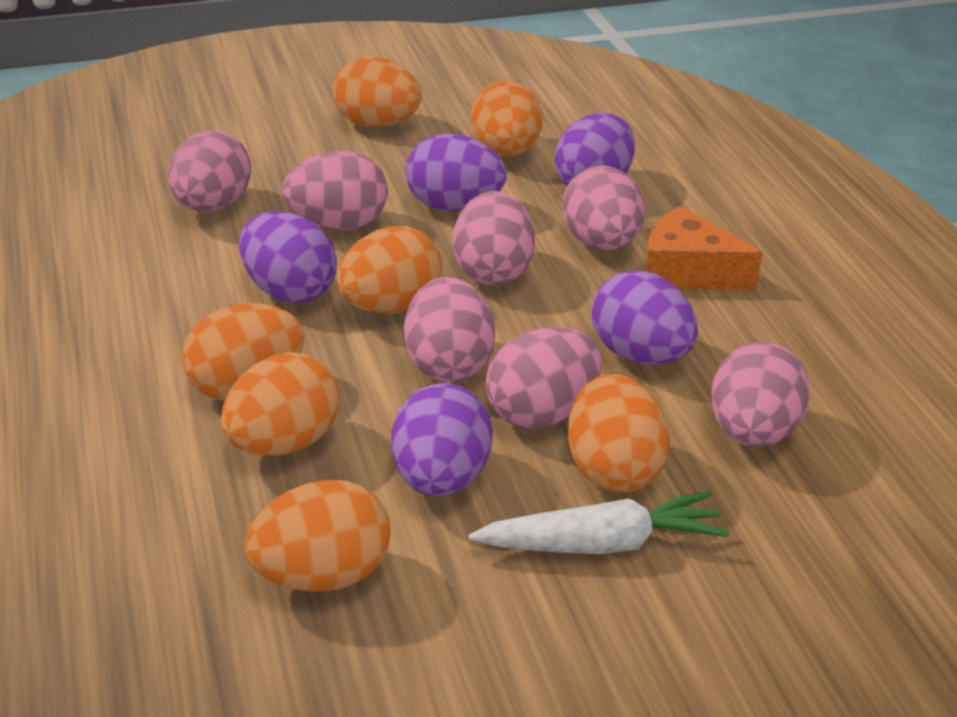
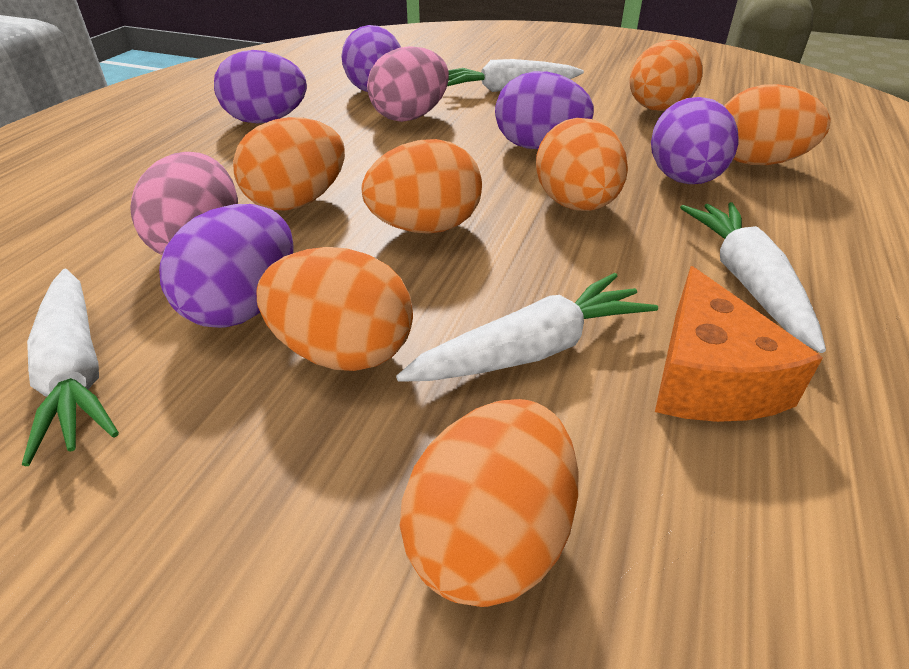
pink egg: [168,130,251,212] [282,151,388,230] [404,277,495,382] [453,191,535,285] [485,327,602,429] [563,166,645,251] [711,342,810,447] = 7 -> [130,152,238,255] [367,46,449,122] = 2
white carrot: [469,491,729,554] = 1 -> [22,269,119,466] [396,273,658,382] [447,59,584,92] [680,202,826,353] = 4

